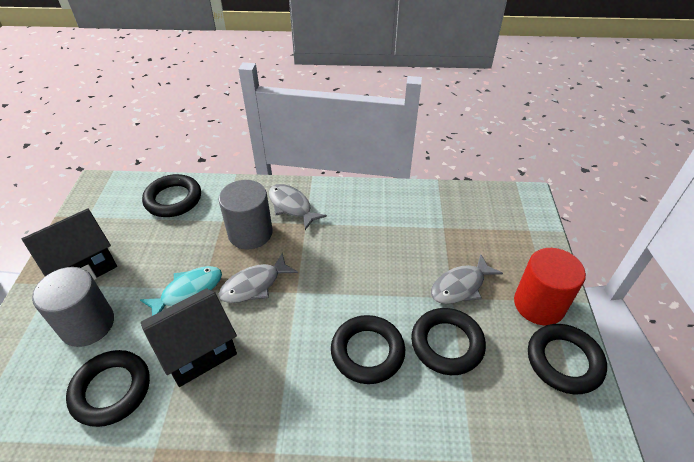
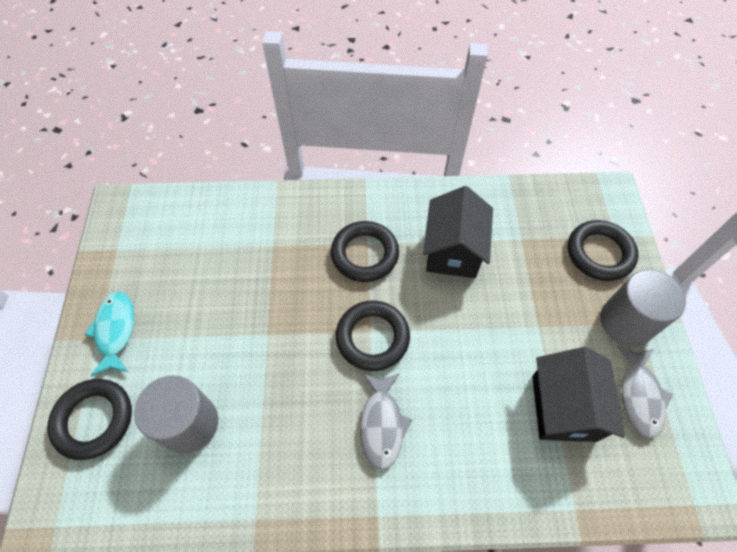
black ring: [66,350,150,427] [142,174,201,217] [331,315,405,384] [411,308,486,375] [528,324,607,395] = 5 -> [47,379,132,460] [331,221,399,282] [336,301,410,371] [568,220,639,281] = 4
grey fish: [219,253,298,303] [269,184,327,230] [431,254,503,304] = 3 -> [360,373,412,470] [617,345,673,438] = 2
red cylinder: [514,248,586,326] = 1 -> none = 0

